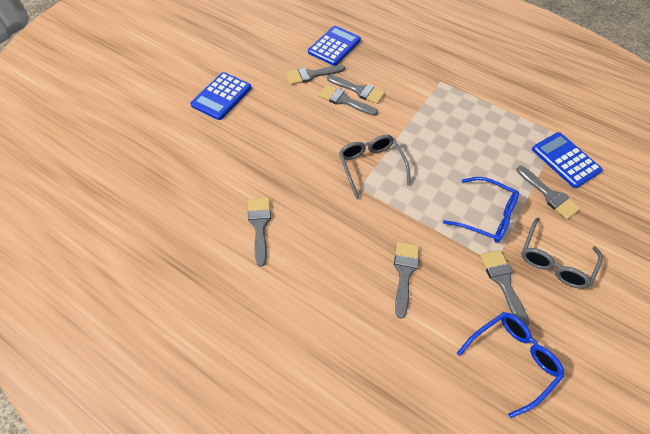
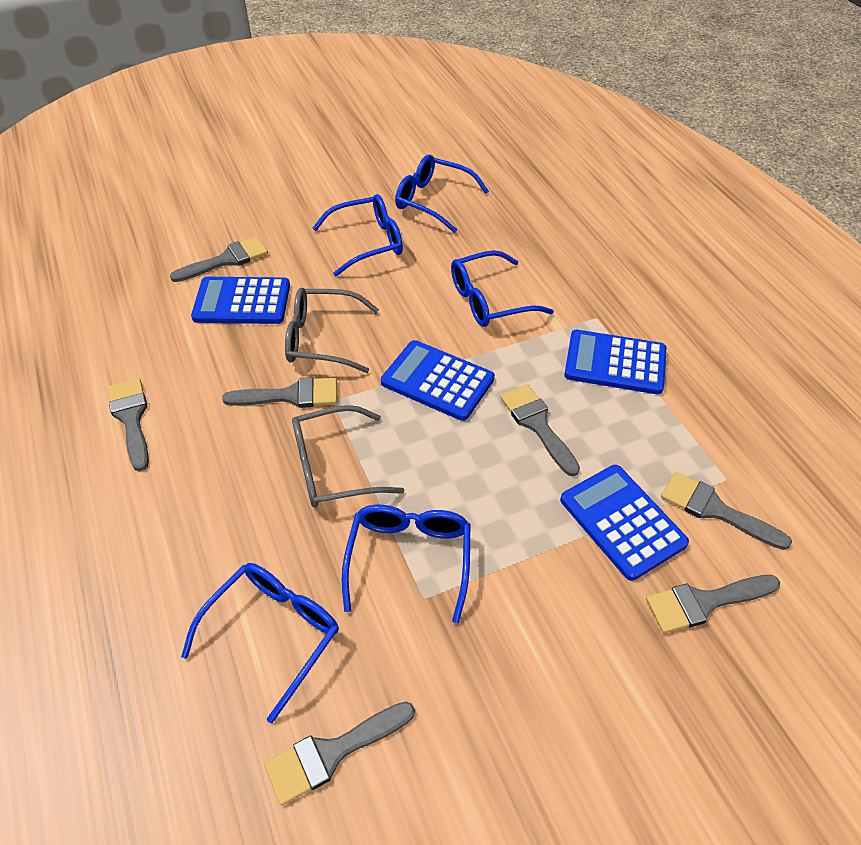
blue calculator: [190,72,251,120] [308,26,361,66] [532,132,603,188] = 3 -> [191,277,290,324] [381,340,495,421] [560,465,689,581] [564,330,666,394] = 4
blue glasses: [443,177,519,243] [457,312,564,418] = 2 -> [181,563,339,723] [313,194,403,276] [342,505,470,623] [395,154,489,233] [451,250,554,327] = 5

